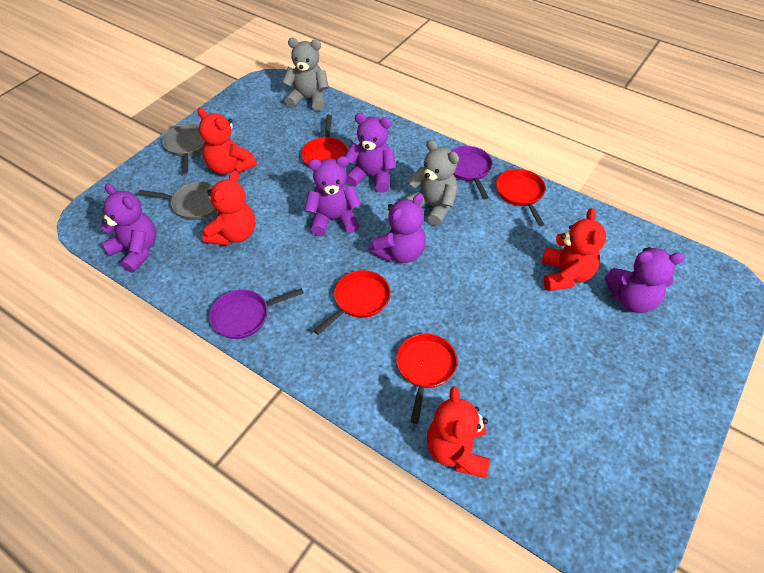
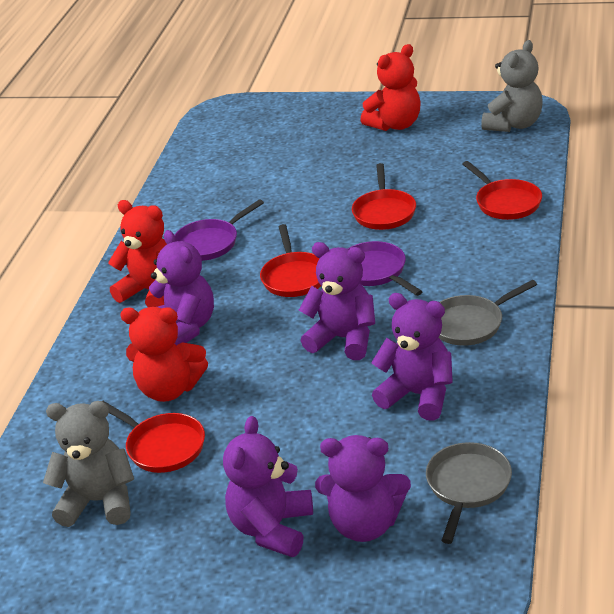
red teddy bear: [197,108,257,175] [202,170,255,246] [427,386,490,478] [542,208,606,291] = 4 -> [108,200,167,307] [120,307,208,402] [360,44,421,131] = 3

